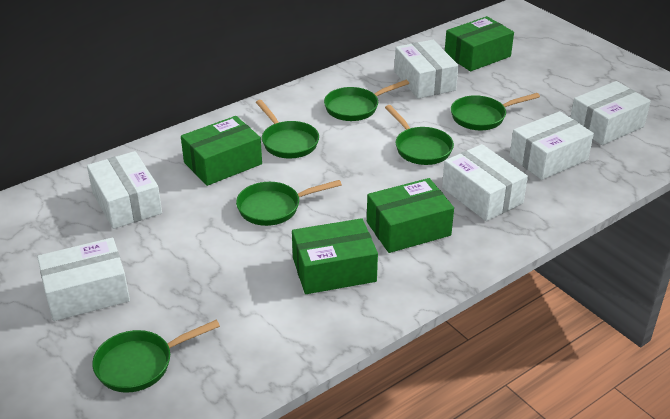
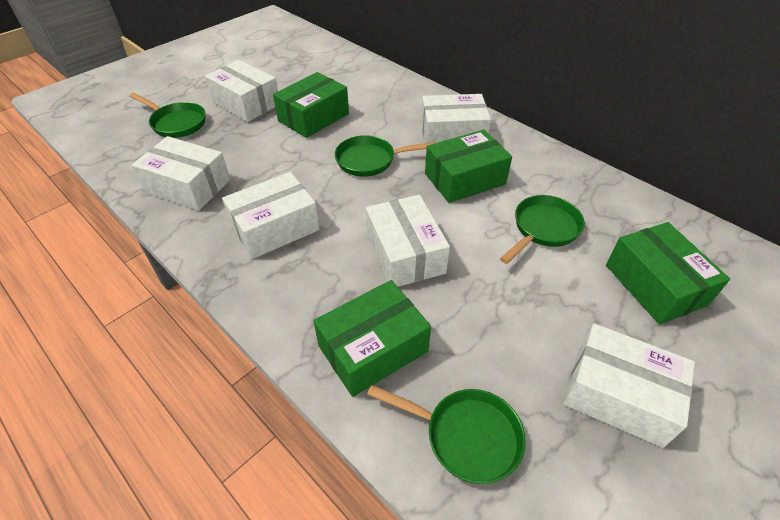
green pan: [92,320,220,393] [236,180,342,226] [256,100,319,159] [324,80,409,121] [385,105,454,165] [451,93,540,130] = 6 -> [129,93,206,138] [335,135,436,177] [367,385,526,484] [500,195,585,264] = 4

